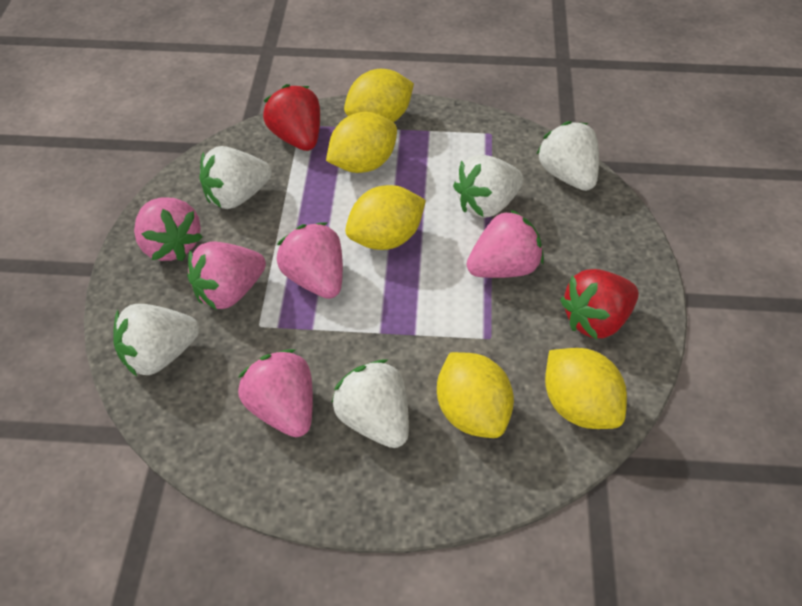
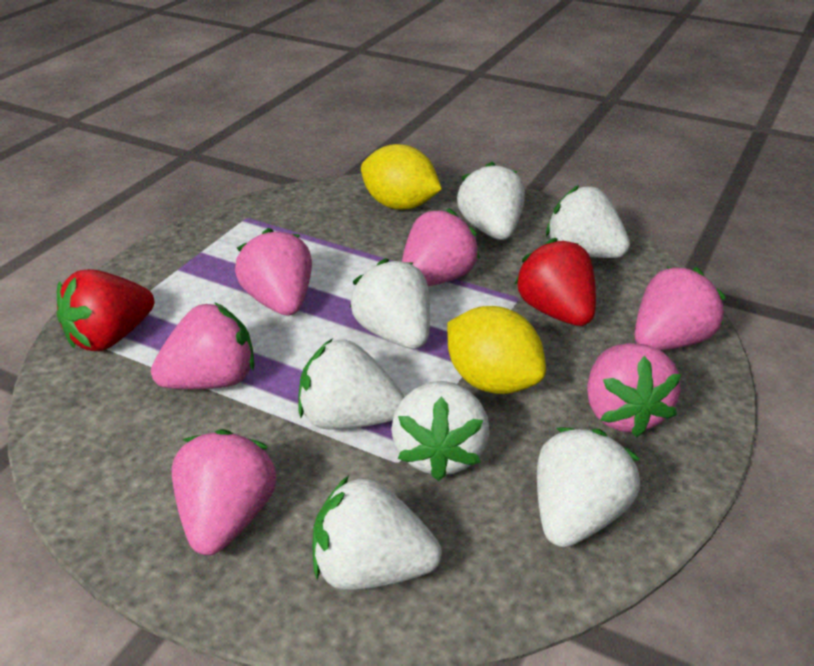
pink strawberry: [134,197,203,261] [187,242,266,310] [238,349,313,437] [277,222,343,299] [467,210,544,278] = 5 -> [151,302,255,389] [172,429,276,555] [235,228,312,316] [402,208,480,286] [587,343,681,437] [634,267,726,350] = 6
white strawberry: [113,304,200,376] [199,146,272,209] [331,359,409,448] [453,154,523,218] [537,121,599,191] = 5 -> [299,338,404,430] [312,475,442,590] [350,258,430,349] [391,381,490,481] [457,161,525,240] [537,428,640,547] [546,185,630,258] = 7
yellow lemon: [326,112,397,173] [344,69,414,122] [345,185,426,250] [437,352,514,438] [545,348,627,429] = 5 -> [361,144,442,210] [447,306,546,394] = 2

